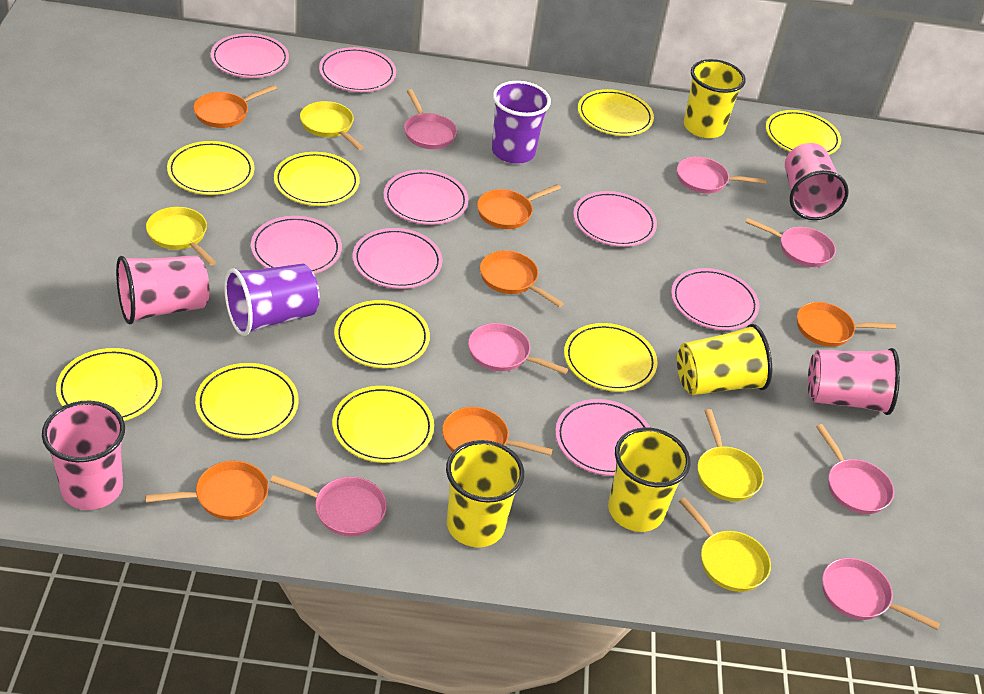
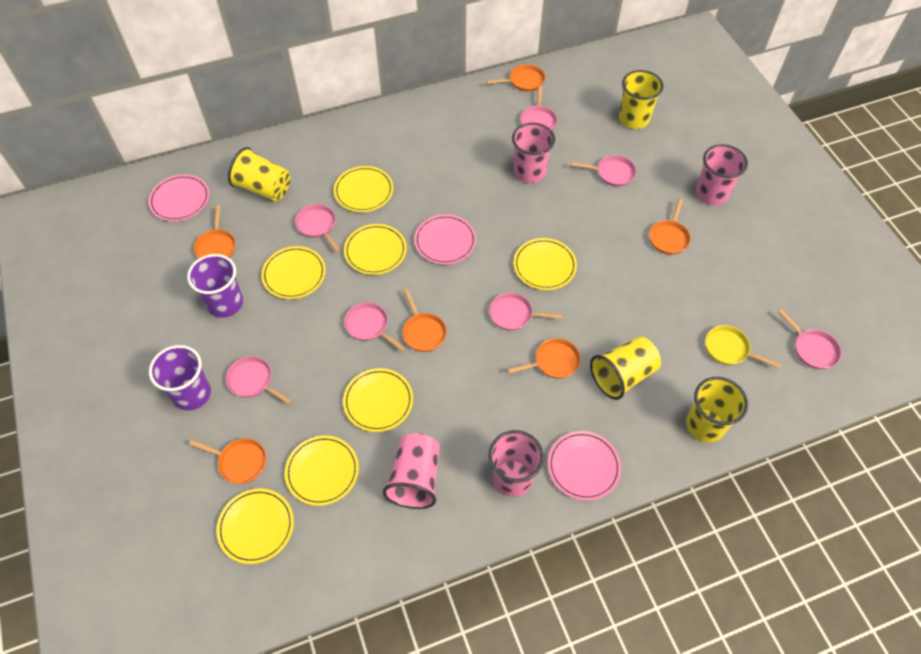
pink plate: [211,34,289,78] [251,216,342,274] [319,47,396,92] [353,228,442,289] [383,170,469,225] [555,399,650,476] [573,191,657,247] [671,268,759,330] = 8 -> [148,174,210,221] [414,214,476,265] [548,431,621,501] = 3
yellow pan: [146,207,216,266] [300,101,364,150] [679,497,771,592] [697,409,763,502] = 4 -> [705,325,781,368] = 1
yellow plate: [56,348,162,421] [167,141,254,195] [195,363,298,439] [274,152,360,206] [332,386,434,463] [334,300,430,368] [564,323,658,392] [578,89,654,136] [766,110,841,155] = 9 -> [216,488,294,564] [261,246,326,299] [285,436,359,506] [334,166,393,212] [343,368,413,432] [344,224,407,275] [514,238,577,290] = 7

